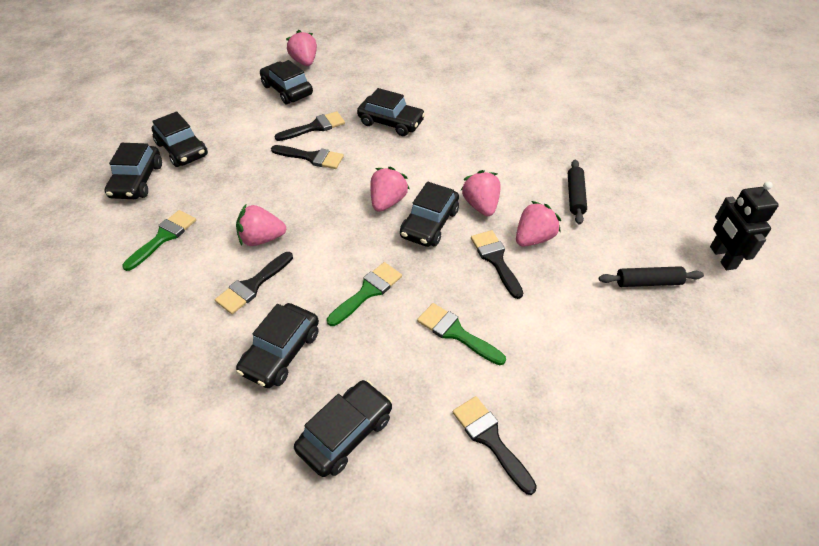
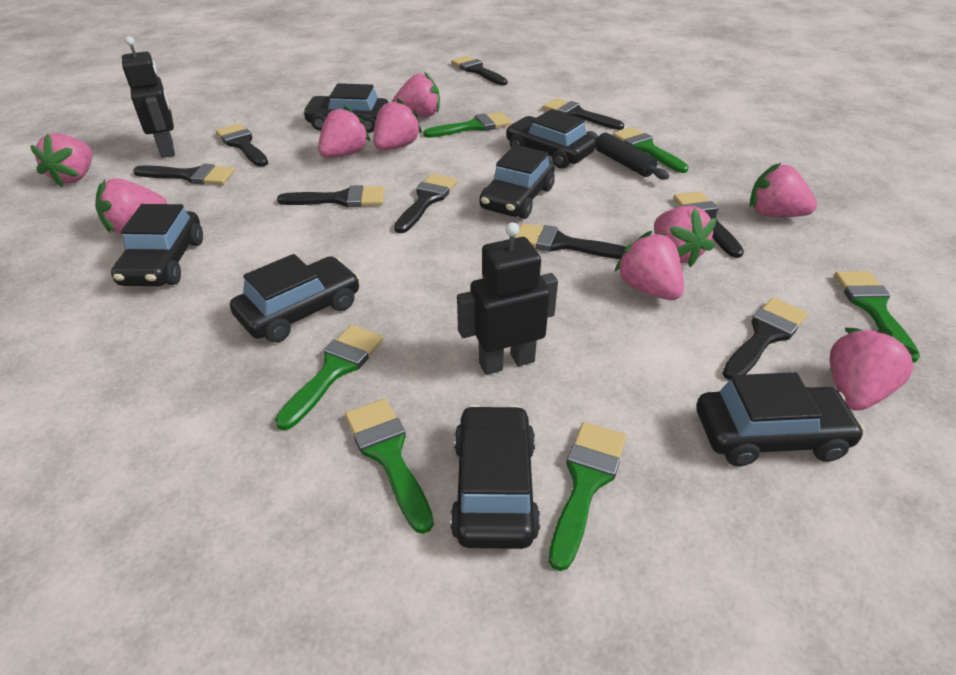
black brush: [215,252,293,314] [271,145,344,169] [274,111,345,141] [453,396,537,495] [471,230,523,299] = 5 -> [133,164,235,185] [216,124,268,167] [277,185,385,207] [394,174,457,233] [451,56,507,85] [514,223,626,259] [543,98,624,130] [673,191,744,258] [722,298,808,380] = 9
black robot: [710,181,779,270] = 1 -> [122,36,175,158] [457,222,558,375] = 2
black rolling pin: [568,160,587,225] [599,266,704,287] = 2 -> [586,131,669,180] = 1
green brush: [122,210,196,271] [327,262,402,326] [417,303,506,365] = 3 -> [275,325,383,430] [345,399,434,534] [423,112,511,138] [549,422,626,571] [613,127,689,173] [834,271,920,363] = 6
pink strawberry: [236,204,287,246] [286,30,317,66] [370,167,409,212] [461,170,501,216] [516,201,561,247] = 5 -> [30,133,92,187] [95,178,167,234] [318,105,370,158] [373,98,422,150] [392,72,440,117] [614,231,684,300] [654,206,717,267] [750,162,817,217] [830,328,918,411] = 9

